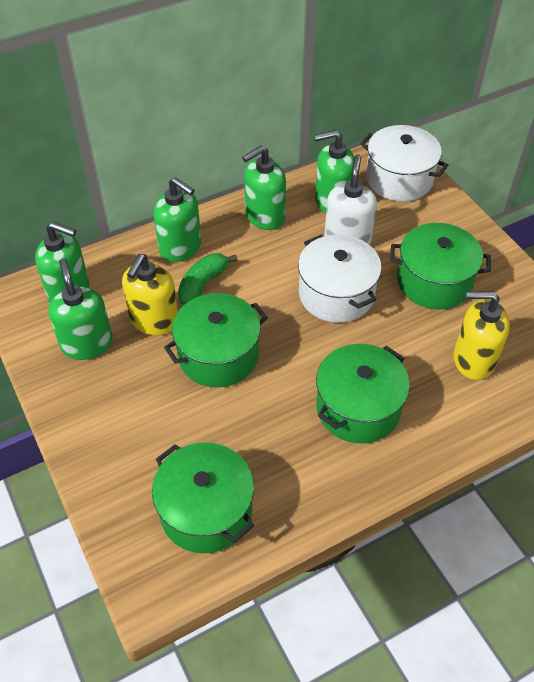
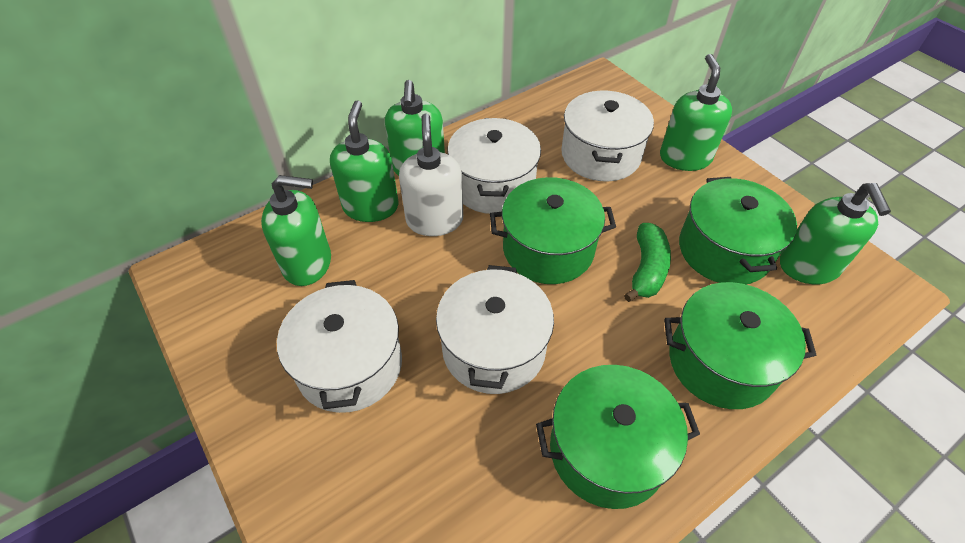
white pot: [298,234,382,323] [360,125,448,202] = 2 -> [277,280,402,413] [436,265,554,394] [447,118,541,214] [561,91,654,181] = 4
yellow soap dispenser: [122,254,178,335] [454,291,510,380] = 2 -> none = 0

